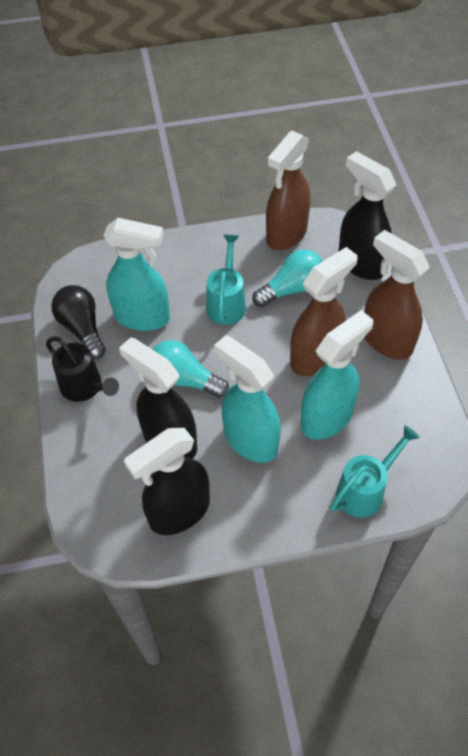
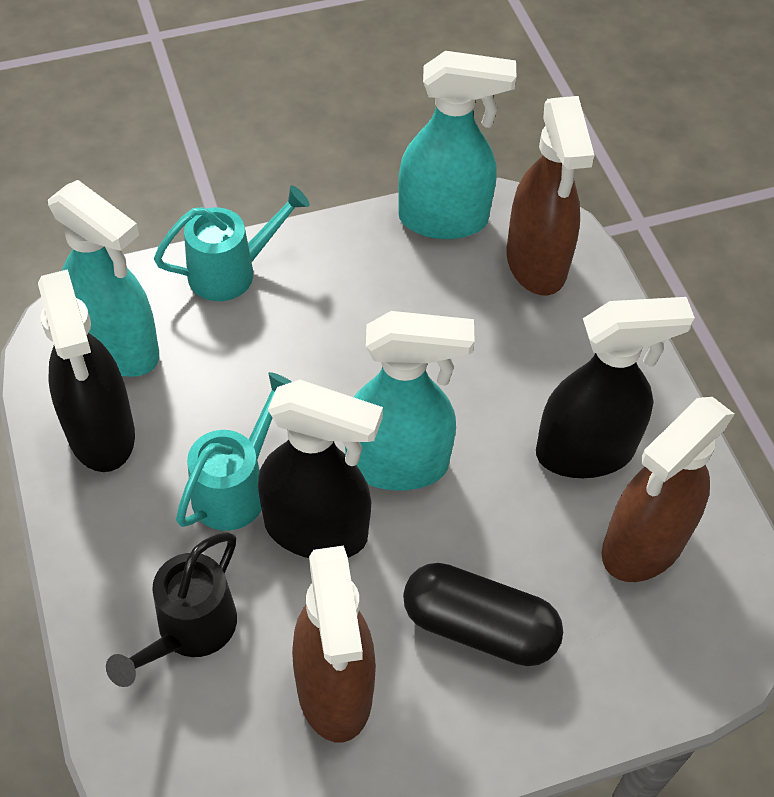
black capsule: none = 0 -> [403,563,563,666] = 1
black light bulb: [51,285,106,359] = 1 -> none = 0
turquoise light bulb: [152,340,229,398] [252,249,323,307] = 2 -> none = 0

